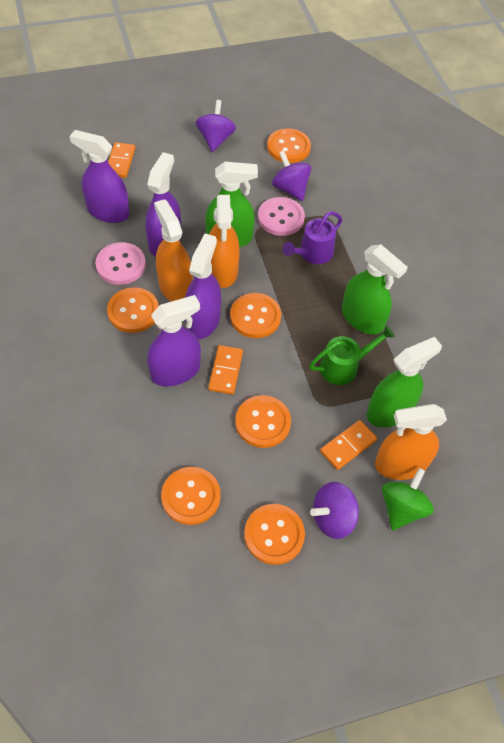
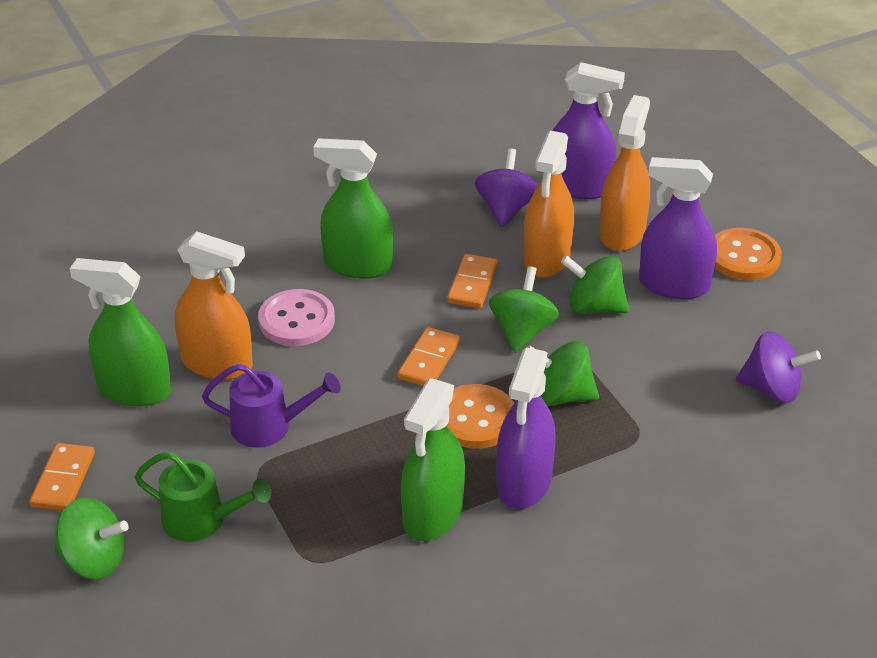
green spinning top: [382,468,434,530] = 1 -> [54,498,129,579] [489,266,559,353] [527,341,599,406] [561,255,629,314] = 4
orange button: [107,287,159,333] [161,467,221,525] [230,293,281,338] [235,395,291,448] [244,504,305,565] [267,128,311,163] = 6 -> [446,384,514,449] [715,228,782,280] = 2
pink button: [95,242,146,285] [258,197,305,236] = 2 -> [258,289,335,346] = 1
purple spinning top: [196,100,236,152] [272,150,311,201] [310,482,359,539] = 3 -> [475,149,538,227] [736,331,821,403] = 2
purple spray bottle: [70,130,129,223] [146,152,181,256] [147,295,201,386] [185,234,221,339] = 4 -> [496,347,556,509] [553,62,625,199] [639,157,717,299] = 3

